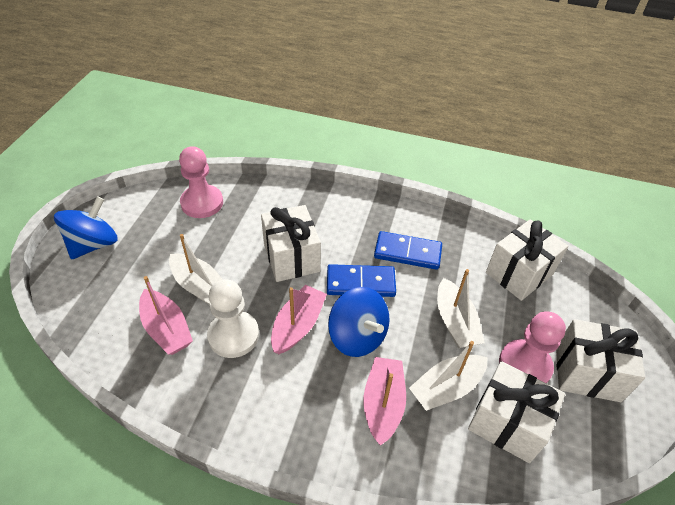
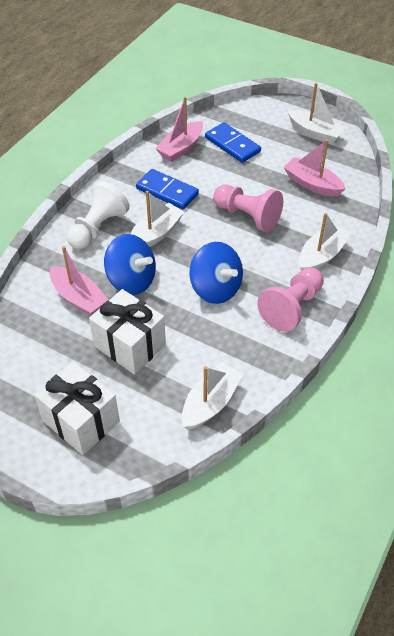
white boat: [169,234,223,305] [409,341,488,411] [437,269,485,348] = 3 -> [131,191,184,247] [182,362,243,430] [288,83,346,144] [299,213,352,270] = 4
white gift: [261,205,321,282] [468,361,565,463] [486,219,568,301] [556,319,645,402] = 4 -> [34,362,120,455] [89,289,166,374] = 2

